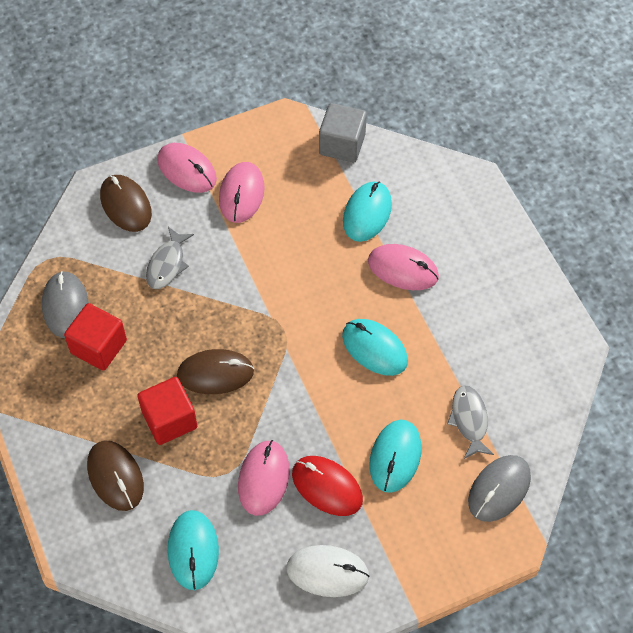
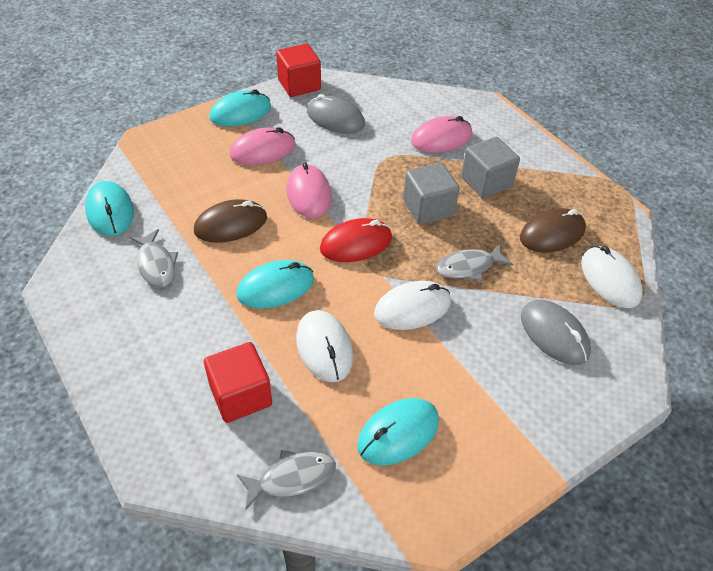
brown mouse: [87,440,144,511] [100,175,152,232] [177,349,254,394] = 3 -> [194,199,267,243] [520,208,586,253] = 2
grey cube: [319,103,367,162] = 1 -> [403,162,459,225] [461,137,520,198] = 2
grey fish: [146,227,194,289] [447,385,494,459] = 2 -> [129,229,178,288] [237,450,336,510] [436,244,513,281] = 3
pink mouse: [157,143,217,193] [219,162,265,223] [238,440,290,516] [368,244,439,290] = 4 -> [230,127,296,165] [286,163,332,218] [411,116,472,153] = 3
white mouse: [286,545,370,597] = 1 -> [296,310,353,382] [374,281,451,330] [581,246,643,308] = 3

